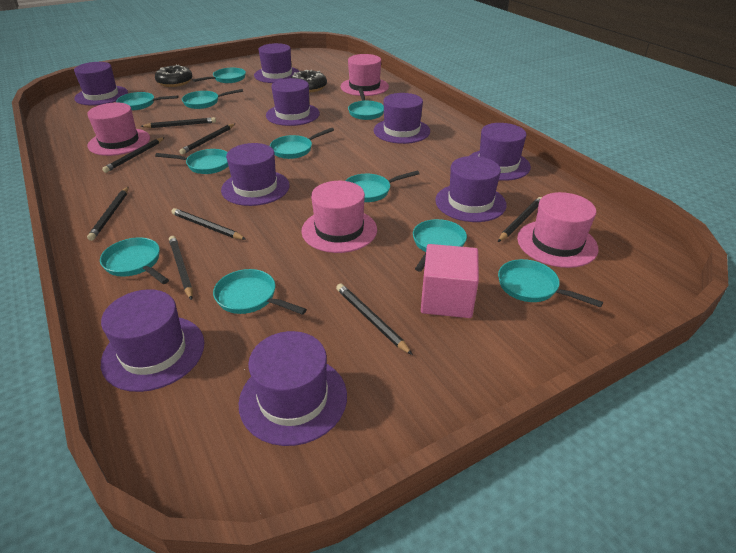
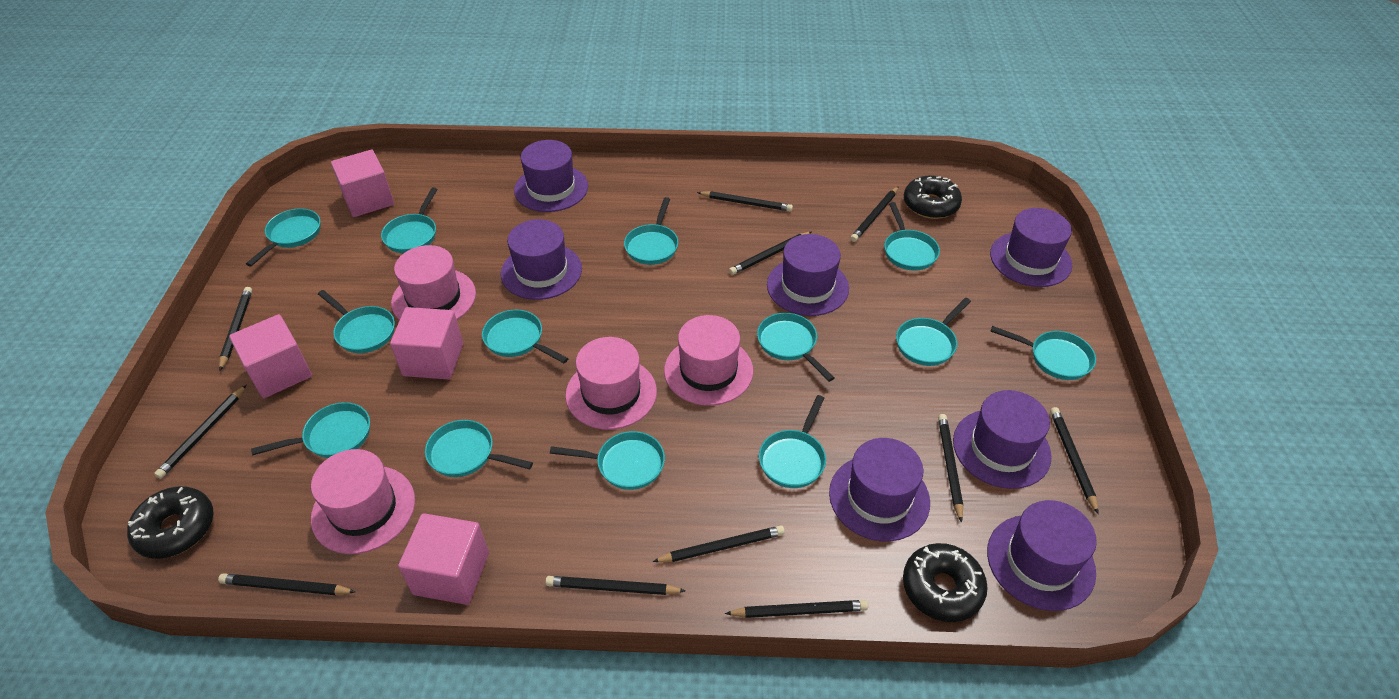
black donut: [155,64,193,87] [291,70,327,93] = 2 -> [127,486,213,559] [903,543,988,622] [904,175,962,219] = 3
black pencil: [87,186,129,241] [102,137,165,173] [141,117,216,128] [169,236,193,300] [171,208,246,240] [179,124,235,155] [336,283,413,355] [498,197,542,242] = 8 -> [154,385,247,479] [218,573,356,595] [219,287,252,370] [545,576,685,595] [652,525,785,562] [697,191,793,212] [725,600,868,618] [729,232,811,275] [850,186,899,242] [938,414,963,523] [1050,407,1098,514] = 11
pink cube: [421,244,479,318] = 1 -> [229,314,312,398] [331,150,394,217] [390,307,463,380] [398,513,489,605] = 4
purple hat: [74,62,128,106] [101,289,204,392] [221,143,289,206] [239,331,347,446] [254,43,300,83] [266,78,320,126] [374,93,430,144] [435,156,507,222] [470,123,531,181] = 9 -> [501,219,582,300] [514,140,588,212] [767,234,849,316] [829,438,930,541] [953,390,1052,489] [987,500,1097,611] [990,208,1072,287] = 7
turquoise pan: [100,237,169,284] [116,92,179,110] [155,149,228,174] [182,89,243,109] [193,68,246,83] [213,269,307,315] [270,128,334,159] [345,170,420,202] [348,88,384,120] [413,219,467,272] [498,259,603,308] = 11 -> [246,208,321,267] [251,402,370,458] [318,290,395,353] [381,187,438,253] [425,420,533,477] [482,310,569,363] [550,431,665,490] [624,197,678,265] [757,313,834,382] [759,395,826,488] [884,202,940,271] [896,298,971,366] [990,326,1096,380] = 13

